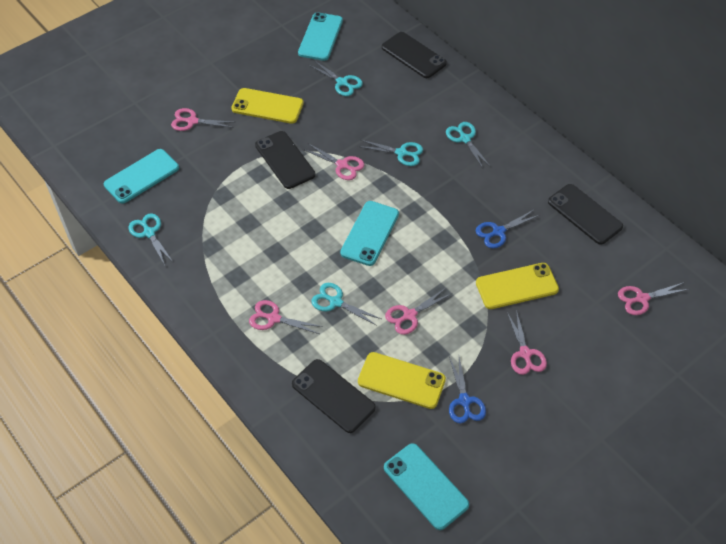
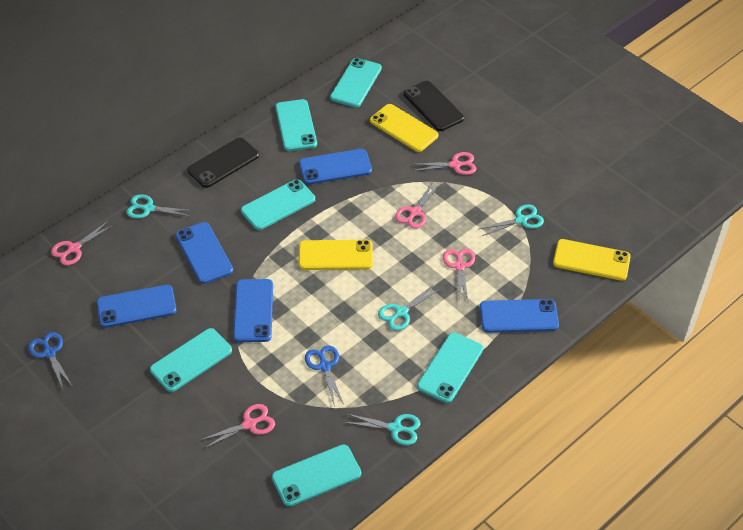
black phone: [255,131,316,189] [292,359,376,433] [382,32,447,78] [548,184,623,245] = 4 -> [187,138,259,188] [404,81,464,131] = 2
blue phone: none = 0 -> [97,285,177,328] [175,222,233,284] [233,279,273,342] [299,149,372,184] [480,299,559,333] = 5
pink scissors: [171,108,234,131] [249,300,323,334] [303,144,364,180] [385,288,451,335] [507,310,547,375] [618,282,689,315] = 6 -> [51,221,113,265] [201,404,275,448] [395,182,440,229] [413,152,477,175] [443,249,475,303] = 5
turquoise phone: [104,149,179,204] [298,12,343,61] [340,201,399,266] [384,443,469,530] = 4 -> [150,328,232,392] [241,179,315,230] [272,444,361,507] [275,99,317,151] [330,58,382,107] [417,332,483,403] = 6
turquoise scissors: [129,213,174,265] [309,60,363,96] [311,283,381,326] [358,140,423,166] [446,122,491,168] = 5 -> [126,194,194,219] [344,414,421,445] [378,284,440,331] [479,204,544,236] = 4

